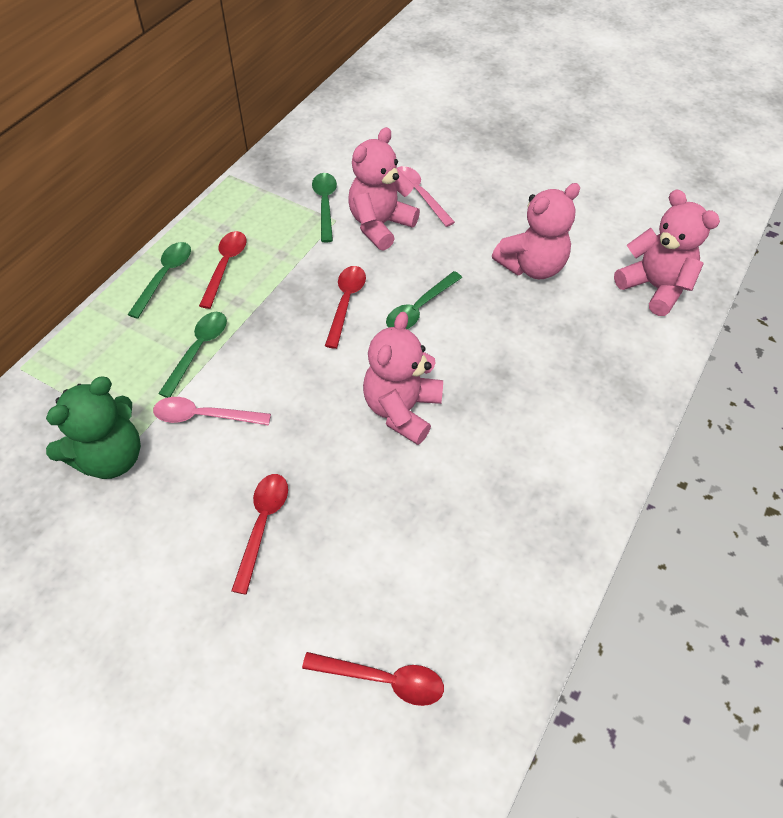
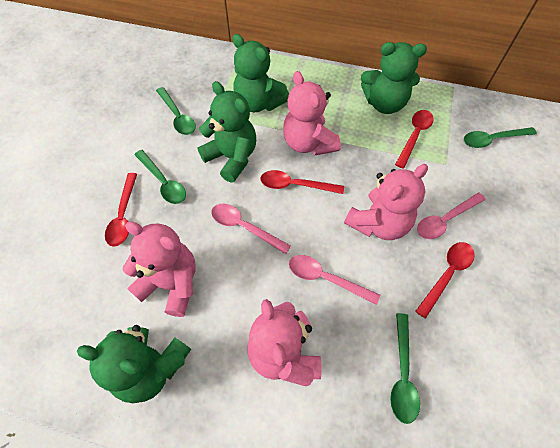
green teddy bear: [46,376,141,479] = 1 -> [77,325,191,403] [197,81,256,183] [232,34,289,112] [361,42,427,114] = 4
pink spoon: [153,397,271,425] [397,166,455,227] = 2 -> [211,204,291,254] [289,255,380,305] [417,193,486,239] = 3

